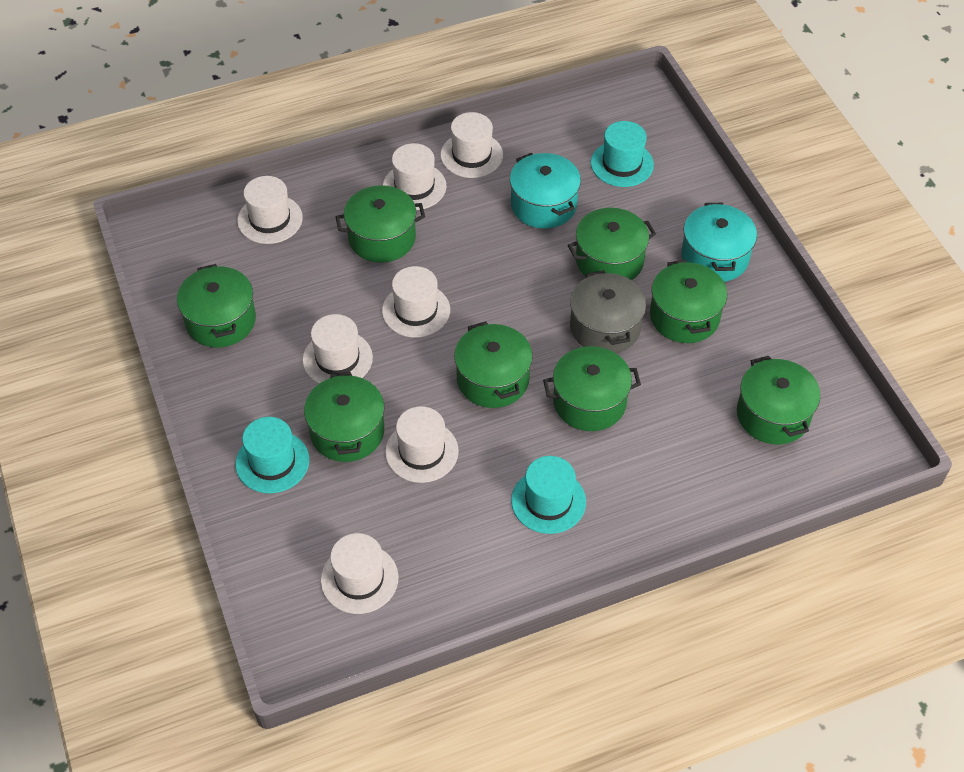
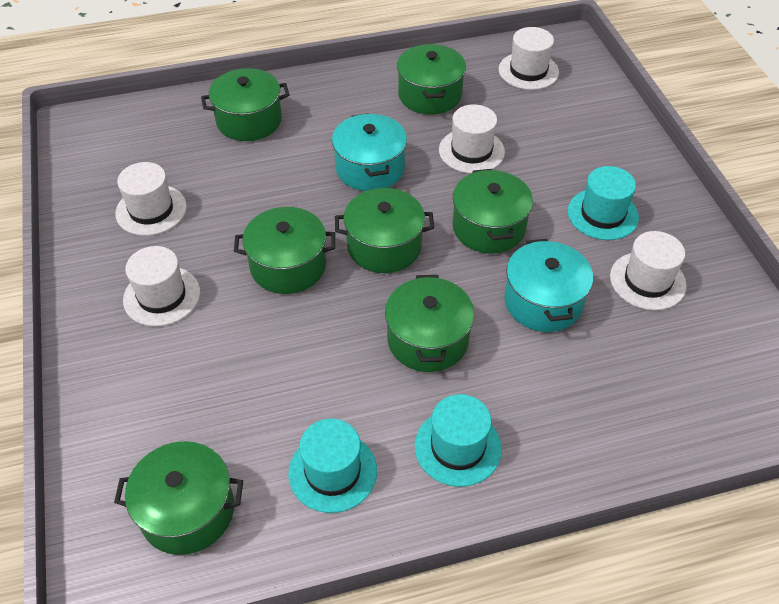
green pot: [177,264,256,347] [304,372,384,462] [336,185,425,263] [454,321,533,408] [543,346,641,431] [568,208,656,280] [650,260,727,343] [737,356,820,444] = 8 -> [114,441,243,555] [201,68,289,141] [234,207,335,294] [335,188,434,273] [385,275,474,372] [397,44,466,115] [452,169,533,254] = 7
grey pot: [570,270,646,353] = 1 -> none = 0
white hat: [237,176,303,244] [303,314,373,383] [321,533,399,614] [382,266,450,338] [383,143,447,210] [385,406,459,483] [440,112,503,178] = 7 -> [115,162,187,236] [123,246,200,327] [439,104,505,174] [499,27,559,90] [610,231,687,310] = 5

